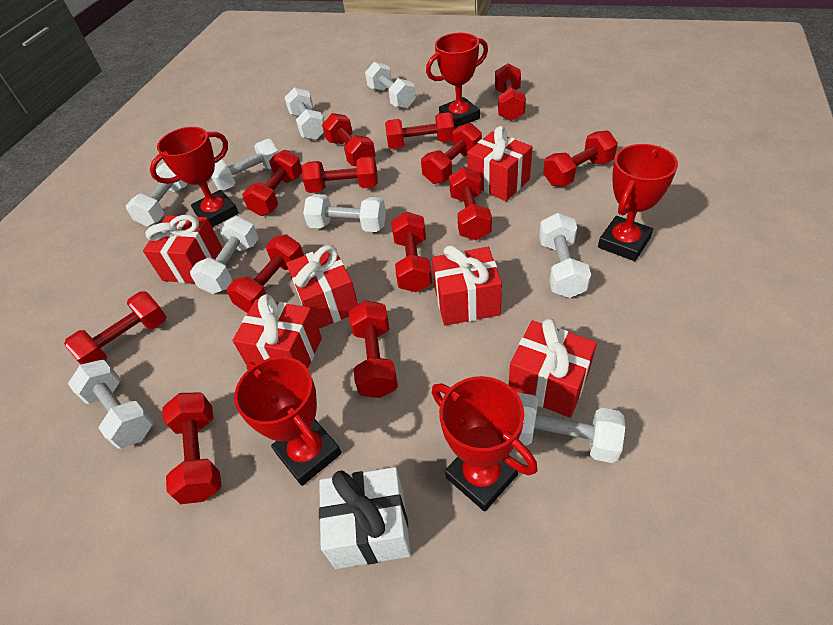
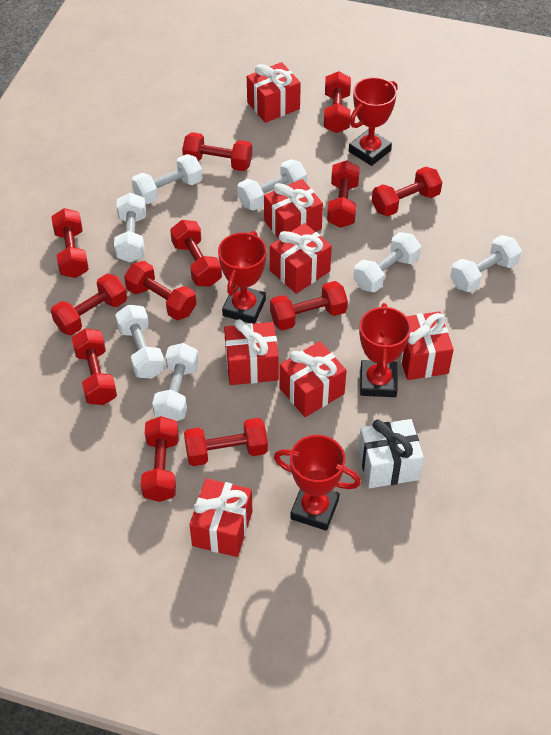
red dumbbell: [64,291,167,364] [162,392,222,504] [227,234,304,313] [242,150,302,216] [302,156,378,193] [322,113,376,166] [349,300,398,398] [385,112,454,149] [391,211,432,292] [421,123,482,184] [449,167,492,241] [495,63,526,121] [543,130,618,186] = 13 -> [51,208,89,278] [51,274,127,335] [72,328,117,405] [124,261,196,320] [141,416,179,502] [170,220,222,287] [182,132,252,171] [184,418,268,466] [270,281,348,331] [324,71,351,133] [327,160,360,228] [372,167,442,216] = 12
red gift: [143,215,222,283] [232,294,322,368] [286,245,358,329] [432,245,502,326] [467,126,532,201] [509,318,597,418] = 6 -> [189,478,253,557] [224,319,279,385] [247,62,301,123] [264,179,323,239] [270,223,332,294] [279,341,347,417] [400,311,454,380] = 7
red trophy: [150,127,239,227] [234,357,342,486] [426,33,488,129] [432,376,537,512] [598,144,678,261] = 5 -> [218,231,267,324] [274,435,361,531] [349,77,398,166] [359,303,411,397] = 4
white dumbbell: [68,360,154,449] [126,162,188,227] [190,216,259,294] [211,139,279,190] [284,87,324,140] [303,194,386,232] [365,62,416,109] [517,392,625,463] [539,213,591,298] = 9 -> [114,193,146,262] [115,305,165,379] [132,154,202,204] [152,343,199,421] [237,159,307,211] [353,232,421,292] [450,235,522,292] = 7

